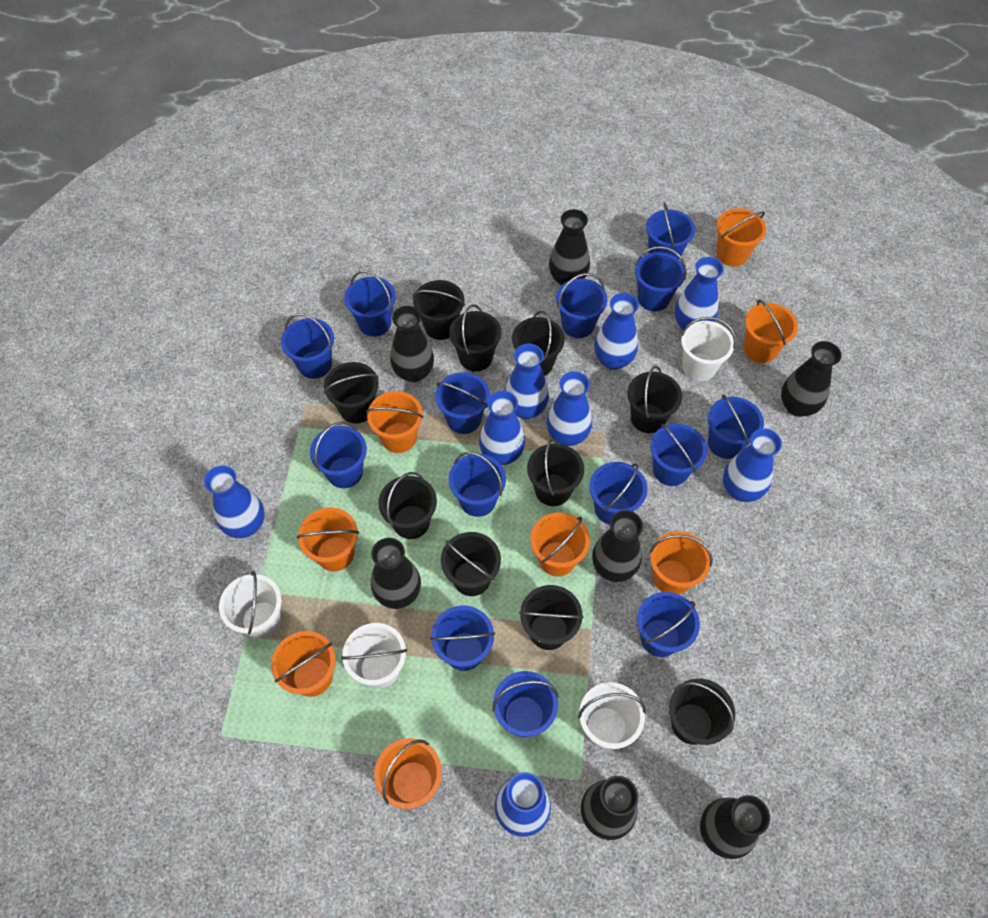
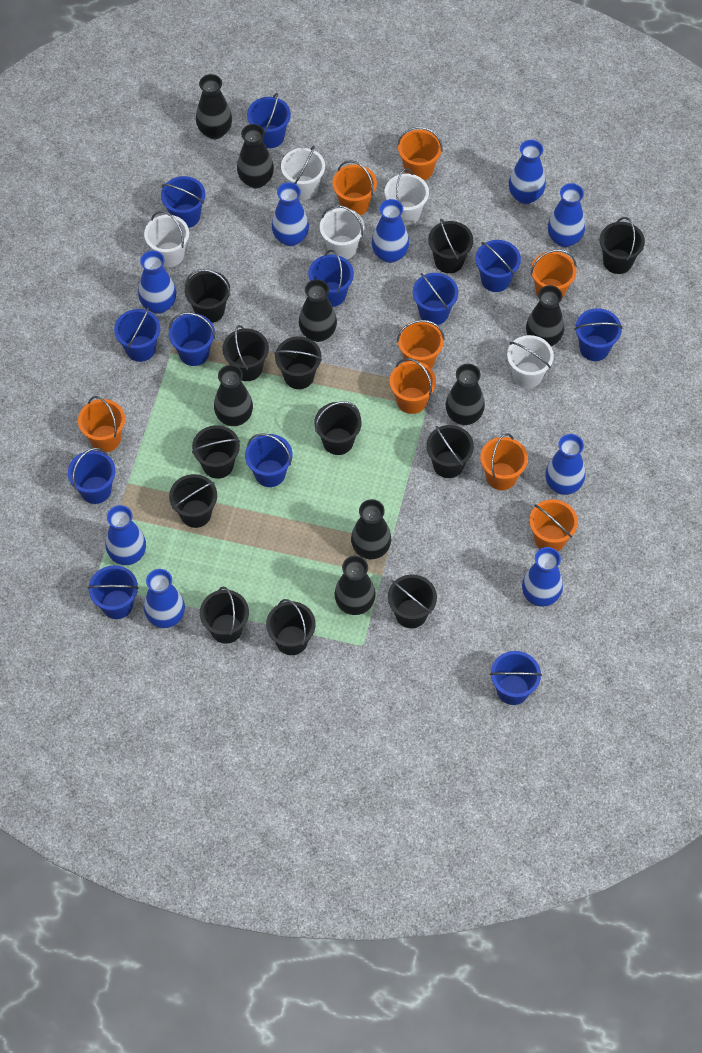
black bucket: [324,362,379,423] [378,472,437,539] [413,280,465,340] [441,532,501,596] [449,304,502,372] [512,311,565,376] [519,585,584,650] [527,439,584,506] [627,366,682,433] [669,678,735,745] = 10 -> [169,474,217,528] [185,269,230,323] [192,425,240,479] [200,587,249,644] [222,325,269,381] [266,599,316,655] [274,336,322,389] [314,401,362,455] [388,574,437,628] [426,425,474,478] [428,218,473,273] [600,217,645,274] = 12
black vase: [371,538,421,609] [390,306,434,382] [549,209,590,285] [581,776,638,840] [592,510,643,582] [700,795,770,859] [781,341,841,417] = 7 -> [196,74,232,139] [214,365,253,426] [237,124,274,189] [299,279,337,342] [335,556,376,615] [351,499,391,559] [446,364,485,425] [526,285,564,346] = 8
blue bucket: [281,314,334,379] [310,422,367,488] [344,270,396,336] [430,605,495,671] [435,372,490,434] [449,452,506,517] [492,671,559,737] [556,273,607,338] [589,462,647,525] [635,246,687,311] [637,592,700,657] [646,202,695,260] [650,424,707,486] [708,394,764,459] = 14 -> [68,448,116,504] [88,565,139,619] [114,307,161,362] [161,176,205,228] [169,312,215,366] [245,433,293,487] [247,93,291,148] [308,250,354,307] [413,273,458,325] [476,240,521,292] [490,651,542,705] [575,308,623,361] = 12
blue vase: [204,465,264,538] [479,391,525,465] [495,772,551,837] [505,344,549,419] [546,371,592,446] [594,293,639,370] [675,257,724,330] [723,428,782,502] = 8 -> [106,505,146,565] [138,251,176,314] [144,569,185,628] [272,182,309,246] [372,199,409,263] [509,140,546,204] [522,547,563,607] [545,434,585,495] [548,183,585,247] = 9
white bucket: [219,571,282,639] [341,623,407,688] [578,682,646,749] [681,317,736,381] = 4 -> [144,211,189,267] [281,145,325,200] [320,205,364,260] [385,168,429,226] [507,335,554,388] = 5

